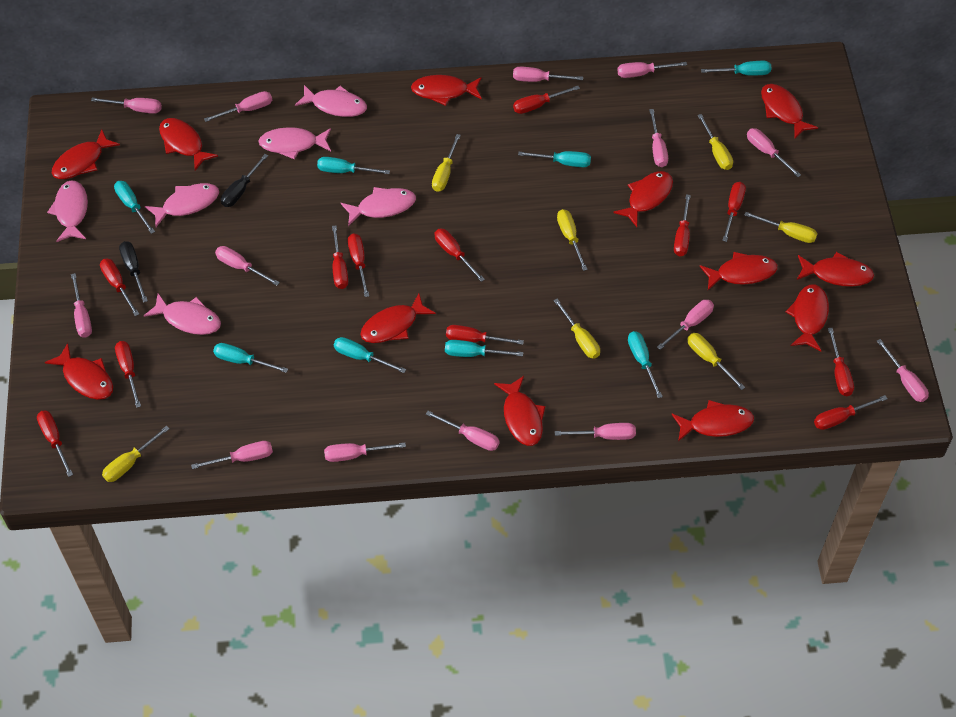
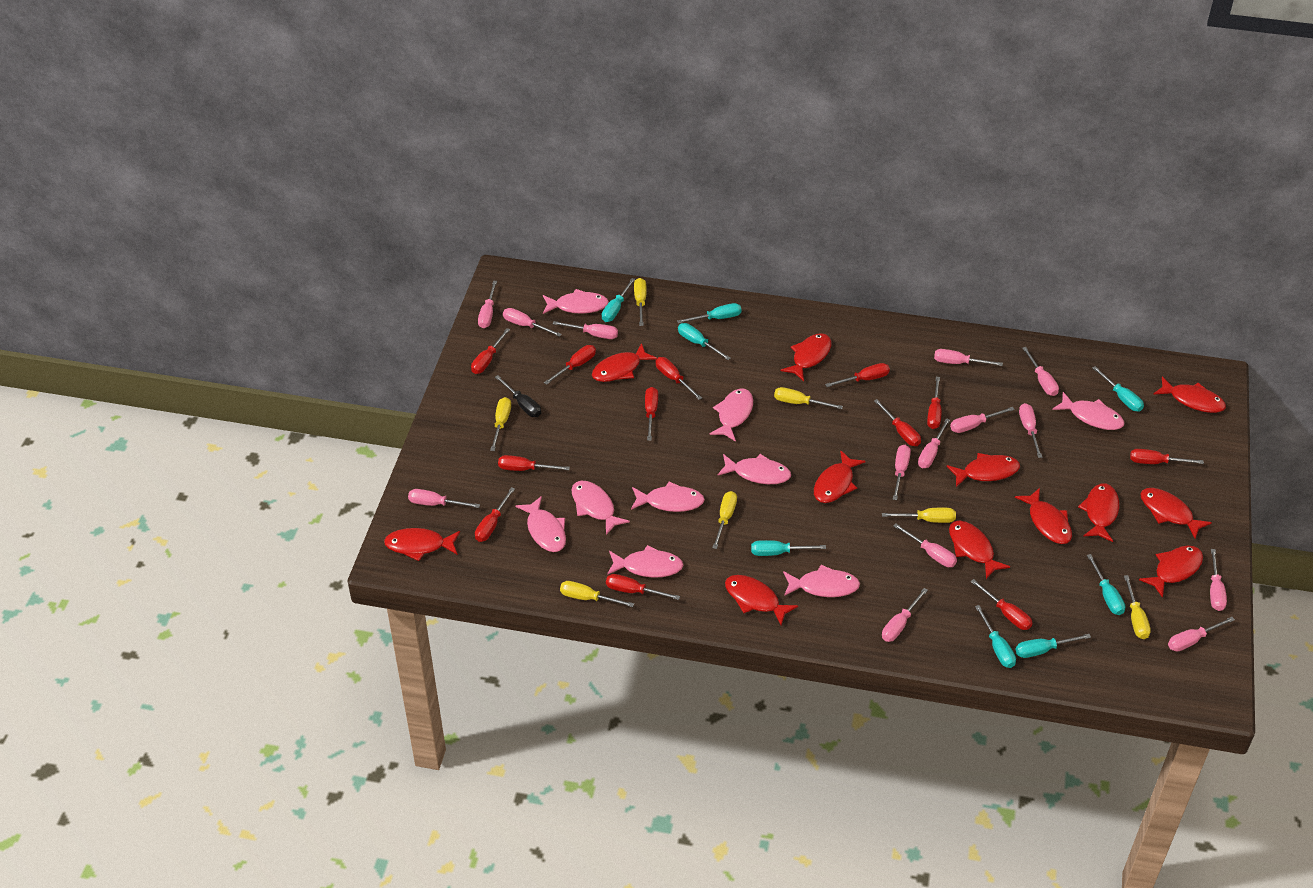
black screwdriver: [119,241,148,303] [221,154,268,207] = 2 -> [495,375,541,417] = 1
pink fish: [47,180,88,242] [144,293,221,335] [145,183,219,227] [258,127,331,159] [295,85,367,117] [341,187,416,226] = 6 -> [515,496,566,552] [543,289,609,314] [571,481,630,535] [607,545,683,578] [631,482,705,512] [709,388,753,442] [718,454,791,484] [783,565,860,597] [1052,392,1124,430] = 9

